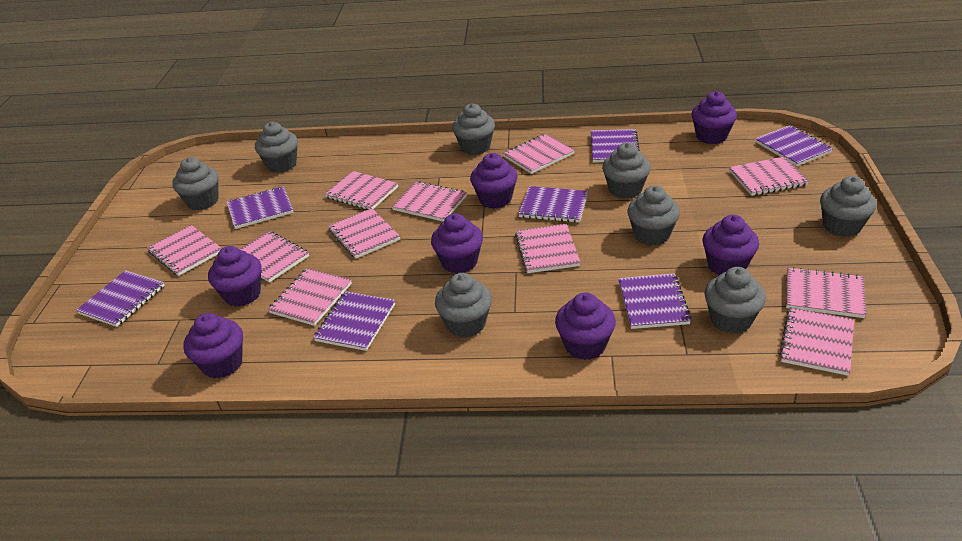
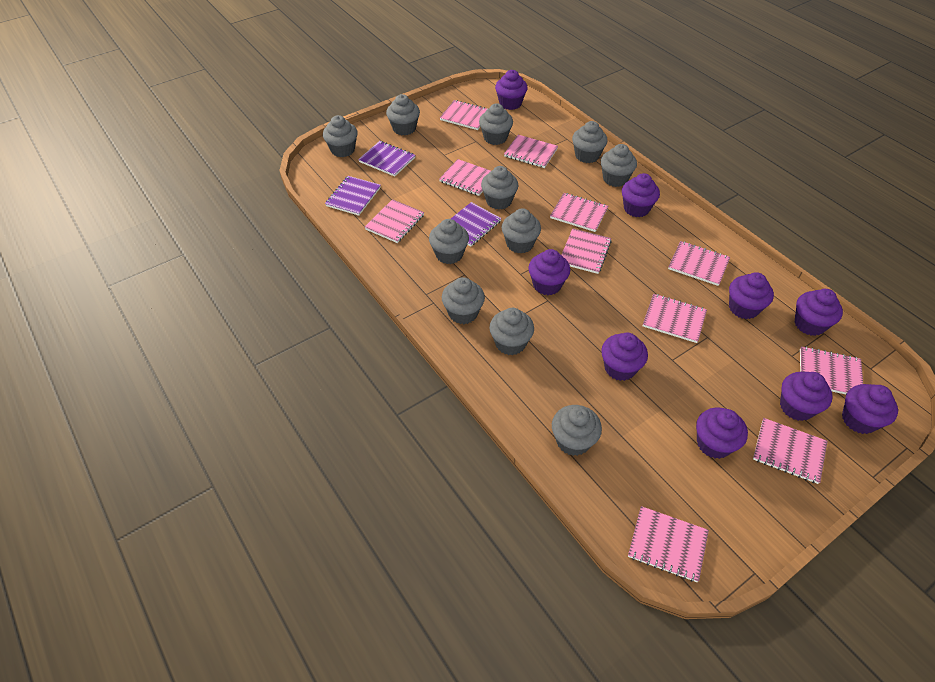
grey cupcake: [172,157,219,210] [255,122,298,173] [435,273,492,338] [452,103,495,155] [602,143,651,199] [627,186,680,246] [704,267,766,334] [820,176,876,237] = 8 -> [323,115,358,157] [386,94,420,135] [429,219,469,264] [442,277,485,324] [479,103,513,145] [481,166,518,210] [489,308,534,355] [502,208,541,254] [552,405,602,456] [572,121,607,163] [601,144,637,187] = 11
purple cupcake: [183,313,243,378] [208,246,262,307] [431,213,483,274] [470,153,517,209] [555,292,616,360] [691,91,737,144] [702,215,759,275] = 7 -> [495,70,528,110] [528,249,570,295] [601,333,648,381] [622,173,660,217] [696,407,748,459] [729,272,774,319] [780,372,833,421] [795,289,843,336] [842,384,898,434] = 9
purple notebook: [76,270,165,327] [227,186,293,229] [313,291,395,351] [518,186,588,223] [591,129,640,163] [618,273,692,329] [755,125,833,166] = 7 -> [325,176,381,216] [358,141,415,176] [451,202,501,247] = 3

